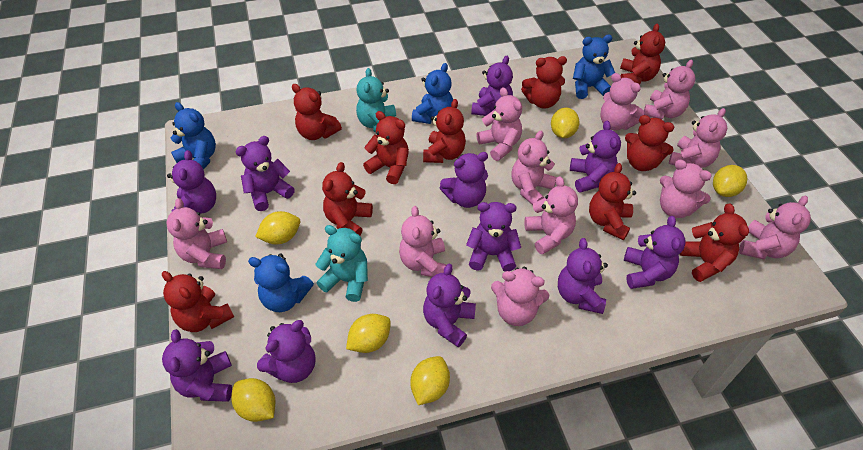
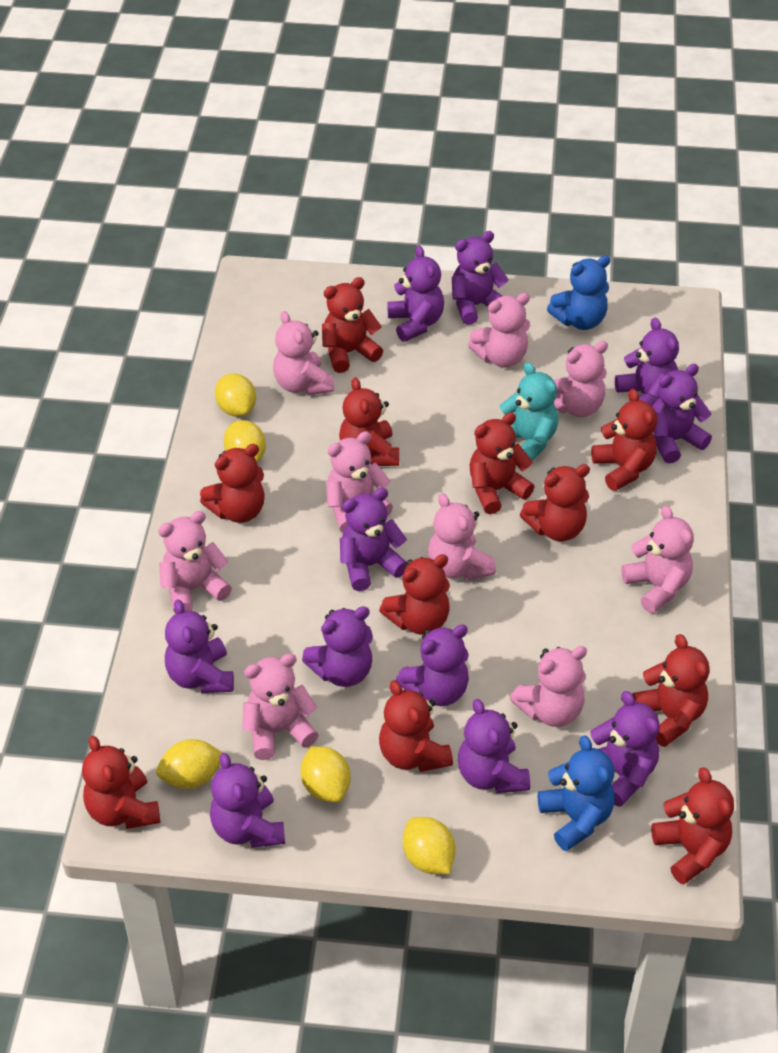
blue teddy bear: [171,102,216,169] [248,253,314,312] [412,63,453,124] [573,35,615,99] = 4 -> [538,735,615,851] [547,255,610,330] = 2
pink teddy bear: [167,198,227,269] [399,206,446,277] [476,88,522,161] [491,267,549,326] [511,131,557,205] [524,176,578,255] [600,73,644,130] [644,60,696,119] [660,160,712,218] [669,108,728,168] [739,196,811,260] = 11 -> [158,511,232,614] [242,653,318,760] [273,311,334,396] [326,431,393,533] [428,493,496,581] [468,293,530,368] [510,646,587,727] [553,341,608,417] [621,506,694,613] = 9
red teddy bear: [162,271,234,332] [292,84,342,140] [322,162,373,235] [363,111,409,184] [423,99,466,163] [521,56,567,109] [589,163,636,240] [620,24,665,85] [625,115,674,171] [680,203,749,282] = 10 -> [82,736,160,829] [200,444,264,523] [322,277,383,373] [339,377,399,466] [379,554,450,635] [379,680,453,772] [470,412,534,514] [520,464,590,541] [591,389,657,491] [632,634,709,747] [651,767,734,885] = 11
turquoise teddy bear: [315,225,368,302] [356,68,396,132] = 2 -> [500,362,558,461] = 1
yellow lemon: [231,378,275,422] [255,211,300,244] [346,314,391,353] [410,356,450,405] [551,108,580,138] [713,165,747,197] = 6 -> [156,739,223,789] [215,373,256,417] [224,420,266,462] [300,746,351,802] [403,817,456,874] = 5

